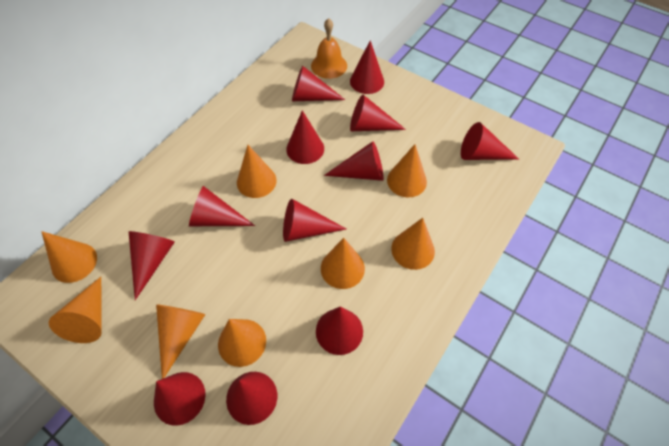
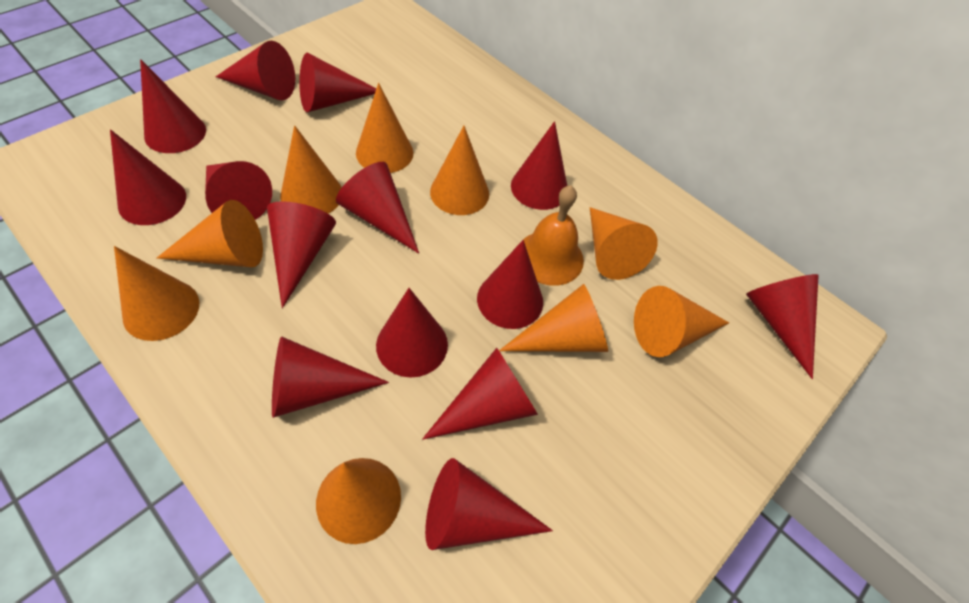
orange cone: [41,231,97,283] [49,277,102,343] [156,304,206,379] [218,319,266,367] [237,145,277,198] [321,238,365,289] [387,144,427,197] [391,218,435,270] = 8 -> [114,246,199,341] [157,200,263,267] [280,125,342,214] [316,458,401,544] [356,83,414,173] [430,126,489,215] [499,284,608,352] [590,207,658,280] [634,286,729,357] = 9
red cone: [129,231,175,300] [154,372,205,426] [189,186,255,226] [226,372,277,425] [283,199,346,242] [286,110,324,164] [292,65,345,101] [316,307,363,355] [324,141,384,181] [350,40,384,94] [350,95,406,131] [461,122,519,160] = 12 -> [110,129,186,225] [140,59,206,153] [205,161,272,220] [216,41,295,100] [267,201,336,308] [272,336,389,418] [299,53,376,112] [336,162,419,254] [376,288,448,378] [422,348,538,440] [425,458,553,550] [477,240,543,329] [511,121,567,210] [746,274,819,379] = 14

